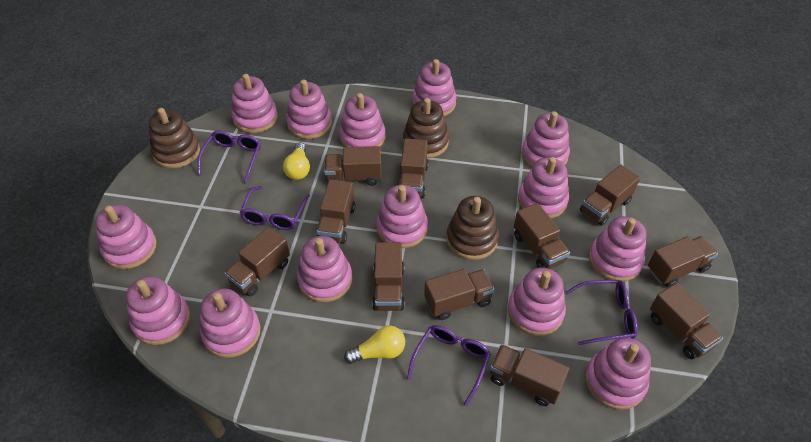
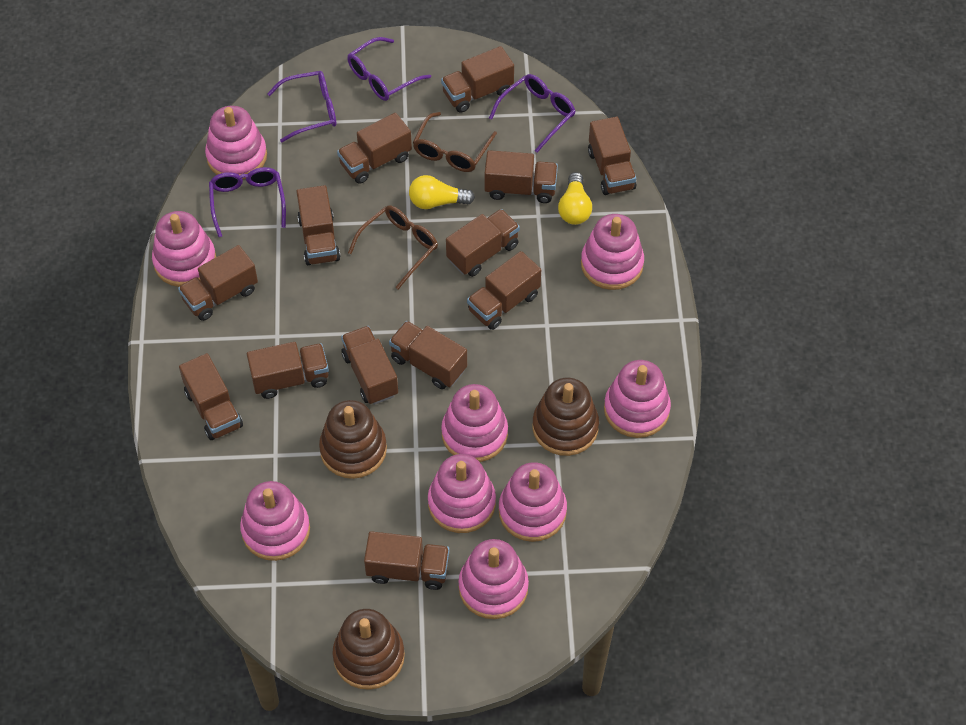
brown glasses: none = 0 -> [348,205,438,289] [413,112,497,172] = 2
brown truck: [224,227,290,296] [316,179,355,244] [324,146,382,186] [372,242,405,311] [399,138,429,199] [424,269,495,320] [490,344,569,406] [514,203,570,269] [580,165,640,226] [648,236,718,287] [650,283,723,359] = 11 -> [178,245,258,321] [179,353,243,440] [247,342,329,399] [296,185,341,265] [337,113,412,184] [341,326,398,405] [364,531,449,590] [389,321,467,389] [441,46,514,113] [446,209,520,277] [467,251,541,330] [485,150,558,203] [588,117,637,195] = 13
pink stacking toy: [95,204,157,269] [126,276,190,345] [200,288,260,358] [231,74,278,133] [286,80,332,139] [297,236,352,302] [339,93,386,147] [376,185,428,248] [412,59,456,116] [508,267,566,336] [518,157,569,219] [521,111,570,168] [585,337,651,410] [589,216,647,282] = 14 -> [152,211,216,287] [205,106,267,179] [240,481,310,561] [428,454,496,533] [441,384,508,462] [458,539,529,619] [499,462,567,542] [581,214,644,290] [604,360,671,438] = 9

